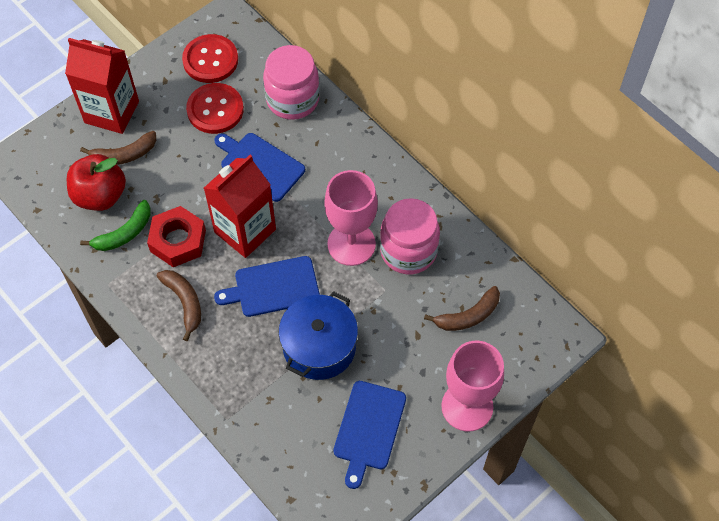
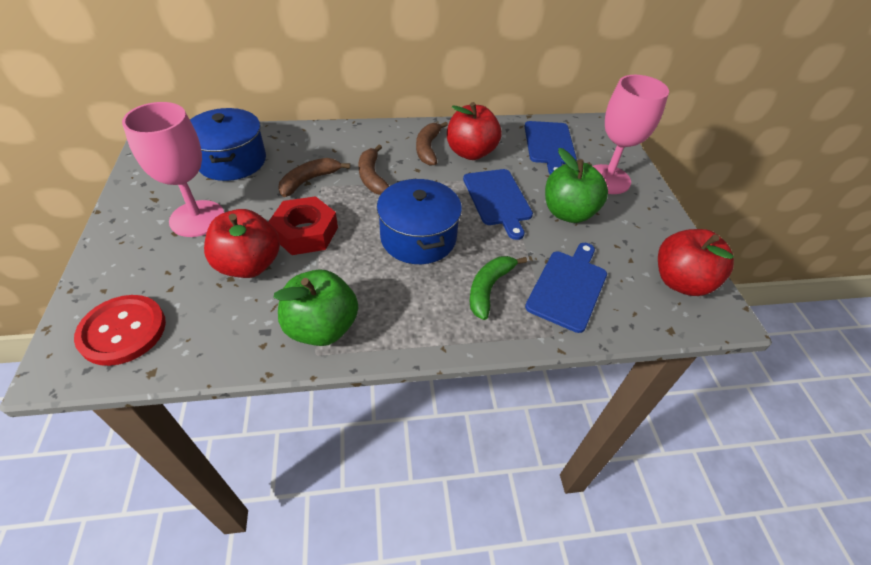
blue pot: [279,291,358,380] = 1 -> [190,108,266,181] [377,178,462,264] = 2
green apple: none = 0 -> [273,269,358,346] [545,148,608,223] = 2
pink jar: [263,45,320,120] [380,198,440,274] = 2 -> none = 0
red apple: [67,154,126,211] = 1 -> [204,209,280,278] [447,102,502,160] [658,229,734,296] = 3
red button: [182,34,238,83] [186,83,244,134] = 2 -> [74,295,166,366] = 1
red carton: [65,38,139,134] [204,155,276,258] = 2 -> none = 0

